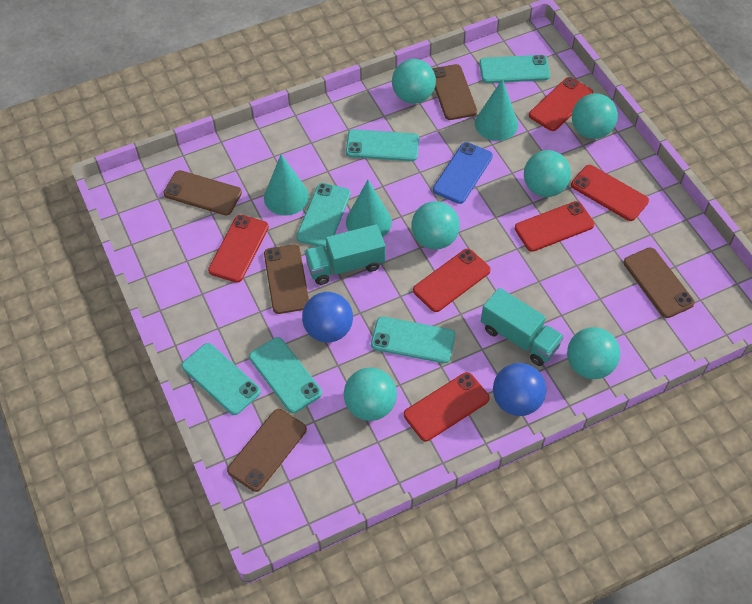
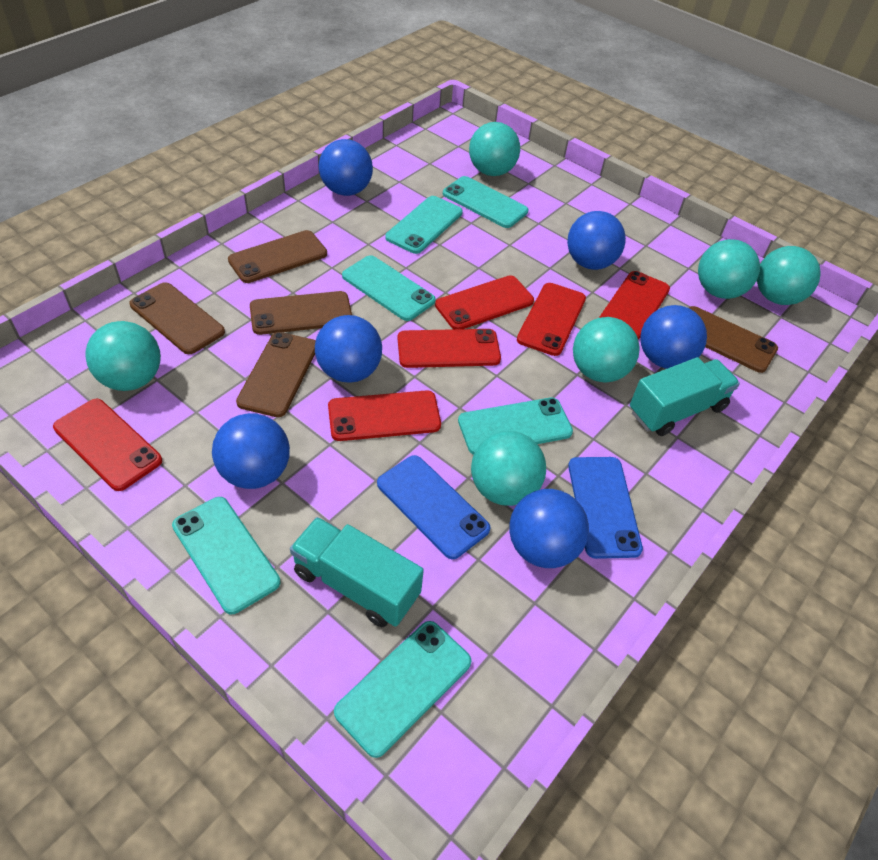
blue ball: [302,292,353,343] [493,363,546,416] = 2 -> [212,413,290,489] [315,315,382,383] [319,139,373,196] [509,489,589,568] [567,211,626,270] [640,305,707,369] = 6
blue phone: [433,142,493,204] = 1 -> [377,455,491,559] [568,457,643,559] = 2
turquoise cone: [264,154,309,216] [346,180,392,237] [475,79,518,141] = 3 -> none = 0

